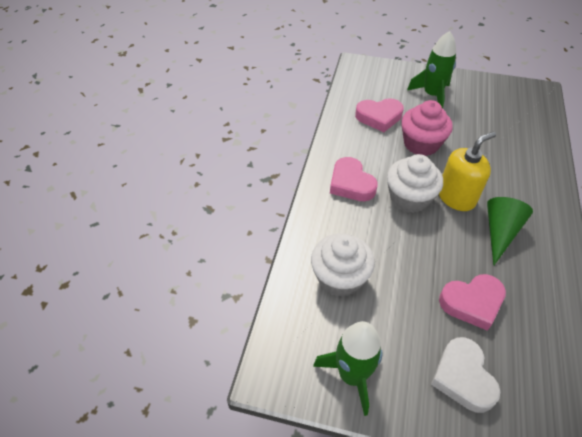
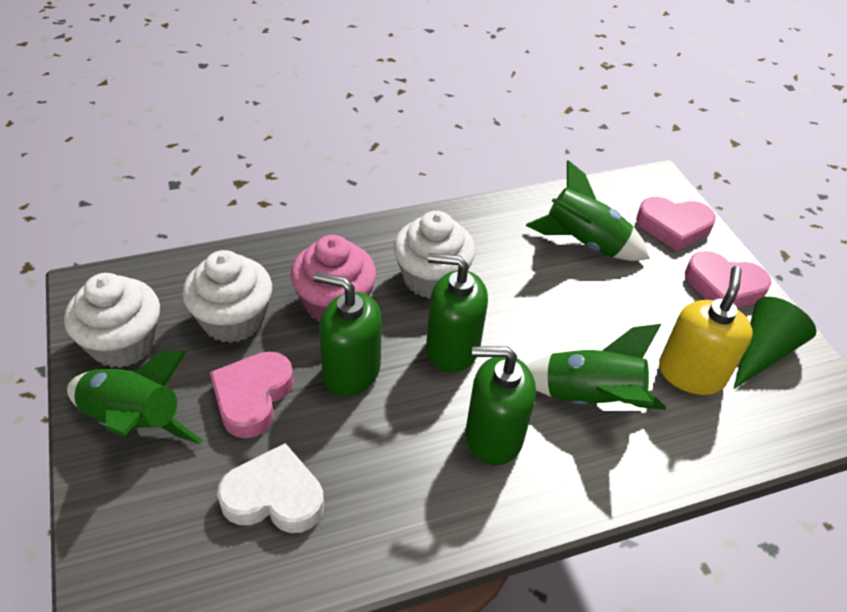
green rocket: [313,321,383,416] [407,31,456,108] = 2 -> [67,351,203,444] [525,160,650,261] [526,324,666,410] = 3
green soap dispenser: none = 0 -> [314,272,382,396] [426,253,488,372] [466,346,536,465] = 3
white cupcake: [311,233,375,297] [387,154,443,213] = 2 -> [64,273,160,368] [182,250,272,343] [394,211,475,299] = 3

